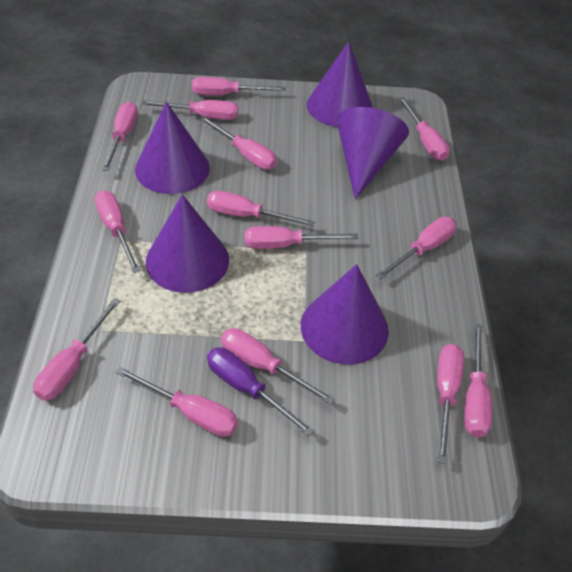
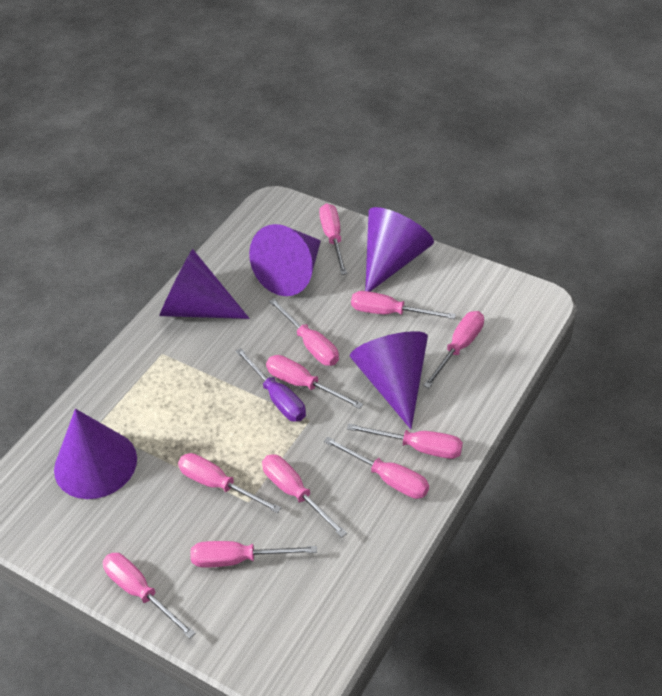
pink screwdriver: [33,298,121,401] [95,190,140,273] [102,102,138,171] [116,366,238,437] [141,100,239,120] [192,77,286,95] [200,116,277,170] [207,191,315,227] [221,328,335,405] [245,226,358,249] [376,217,457,279] [398,97,450,161] [437,344,464,464] [464,324,492,437] = 14 -> [103,553,195,638] [178,453,281,513] [190,541,317,567] [262,454,347,537] [266,355,364,409] [269,298,339,366] [319,204,347,275] [324,437,429,499] [347,423,463,459] [351,291,456,319] [423,311,484,388] = 11

